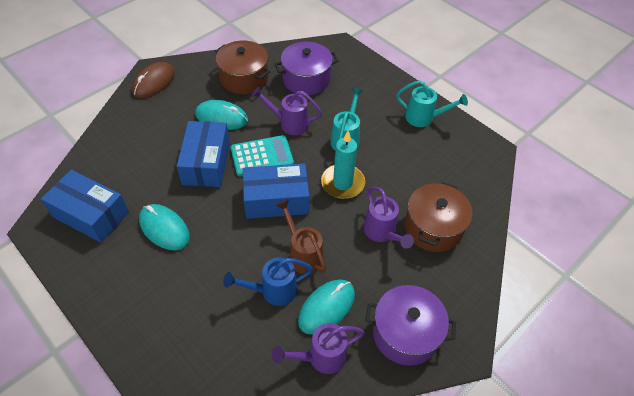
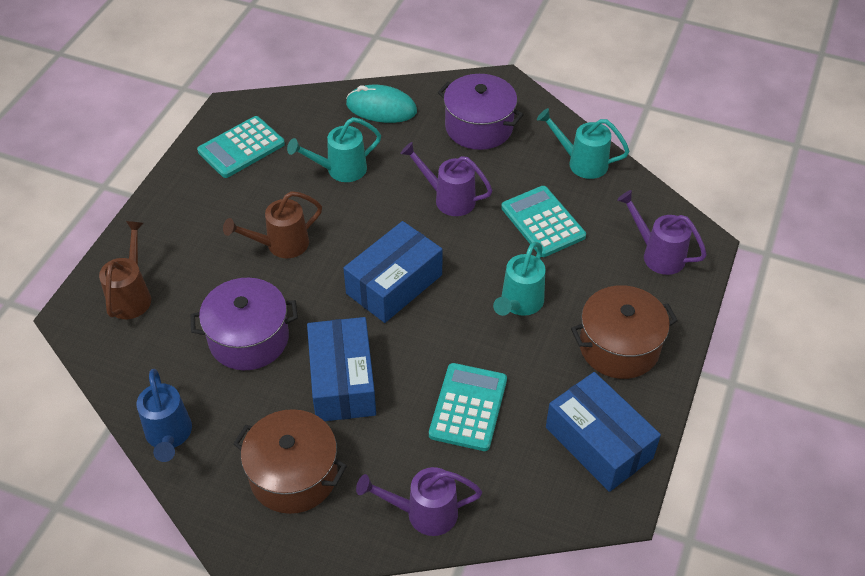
brown mouse: [132,62,175,98] = 1 -> none = 0
brown watering can: [276,199,326,274] = 1 -> [99,221,151,319] [223,191,322,258] = 2
turquoise calculator: [231,135,294,177] = 1 -> [197,116,285,178] [429,363,507,451] [501,186,586,257] = 3
turquoise candle: [321,131,365,199] = 1 -> none = 0
turquoise mouse: [139,204,190,250] [195,100,248,130] [298,279,355,335] = 3 -> [346,85,417,123] = 1
turquoise watering can: [330,88,363,150] [396,80,468,127] = 2 -> [287,117,381,182] [493,242,545,316] [537,108,630,179] = 3

